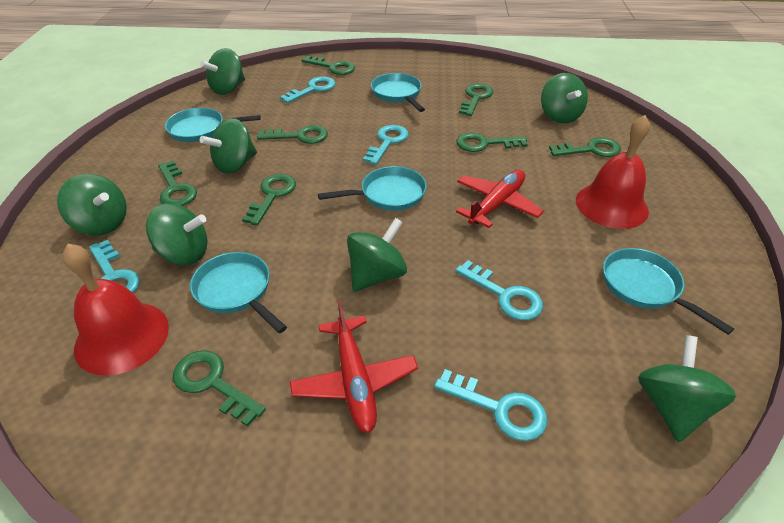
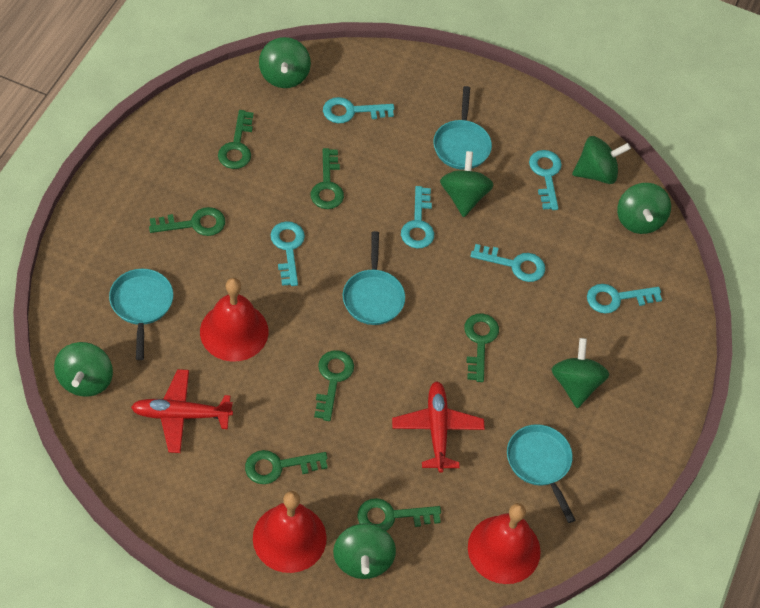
green key: [158,161,197,206] [173,350,266,427] [242,174,296,226] [257,125,328,144] [302,55,355,75] [456,133,528,152] [459,83,493,116] [549,137,621,157] = 8 -> [149,207,225,236] [218,110,254,169] [245,450,328,484] [311,148,344,209] [314,350,354,421] [357,498,441,531] [464,313,499,382] = 7
red bell: [62,244,169,376] [576,115,650,229] = 2 -> [200,278,269,361] [253,491,327,573] [468,503,541,584] = 3
turquoise key: [89,240,140,293] [280,76,336,103] [363,125,409,165] [434,369,547,441] [455,260,543,320] = 5 -> [270,221,305,286] [323,97,394,123] [401,186,434,249] [470,244,545,282] [529,150,562,210] [587,284,662,314] = 6
turquoise pan: [165,108,261,142] [190,252,287,333] [318,166,427,211] [371,73,425,112] [603,248,734,335] = 5 -> [109,269,173,360] [343,231,405,325] [433,86,492,170] [507,424,575,523] = 4

